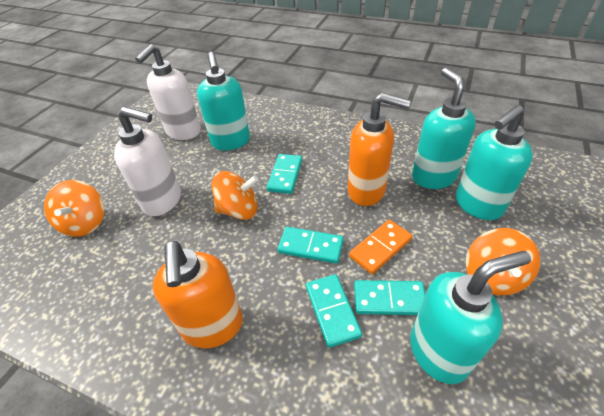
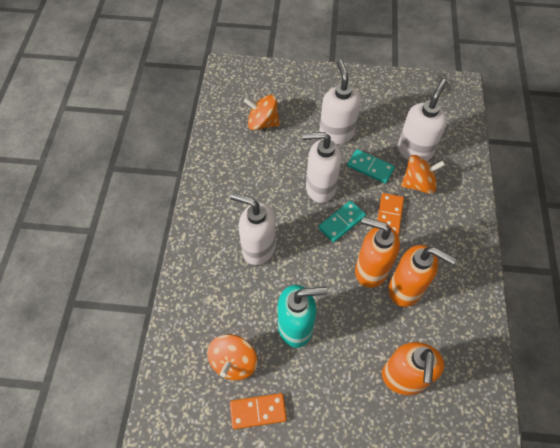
orange domino: [349,220,413,274] = 1 -> [230,393,287,429] [377,193,404,236] = 2
orange soap dispenser: [152,241,243,348] [348,93,411,206] = 2 -> [355,217,400,288] [382,342,444,395] [388,245,456,307] = 3
turquoise domino: [267,154,302,194] [277,227,344,264] [306,274,362,348] [354,280,426,315] = 4 -> [319,200,366,242] [347,149,395,183] = 2
turquoise soap dispenser: [197,52,250,150] [410,251,531,384] [412,68,476,189] [456,105,533,220] = 4 -> [278,285,327,348] = 1
white soap dispenser: [114,107,181,216] [135,44,201,140] = 2 -> [230,193,276,265] [303,132,341,203] [319,60,361,145] [398,79,447,161] = 4

